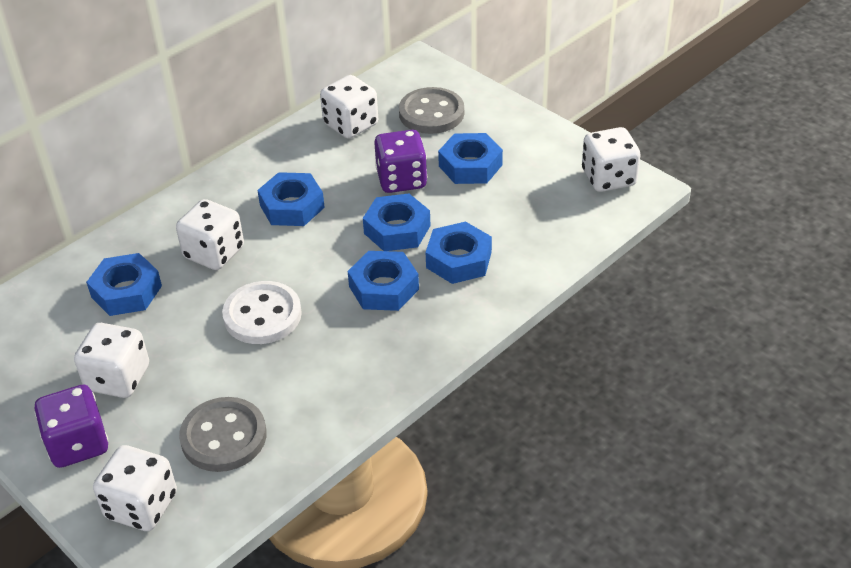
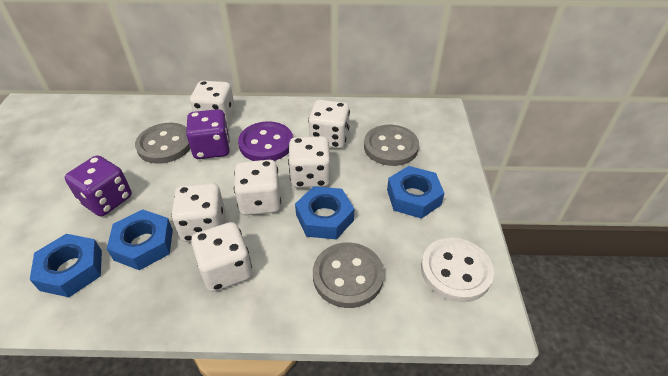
blue nut: [86,253,162,316] [257,172,325,226] [347,251,419,311] [363,194,431,251] [426,222,492,284] [438,133,503,184] = 6 -> [30,234,102,297] [107,209,173,270] [295,186,354,240] [387,166,445,219] = 4
grey button: [179,397,266,472] [399,87,464,134] = 2 -> [135,123,190,164] [313,242,384,308] [364,125,419,166] = 3
purple button: none = 0 -> [238,121,293,161] = 1
white dice: [74,323,149,398] [93,445,177,531] [176,199,244,270] [320,75,378,139] [582,127,641,192] = 5 -> [171,183,225,242] [190,81,235,124] [191,222,252,292] [234,160,281,215] [288,136,330,188] [308,100,350,149] = 6

